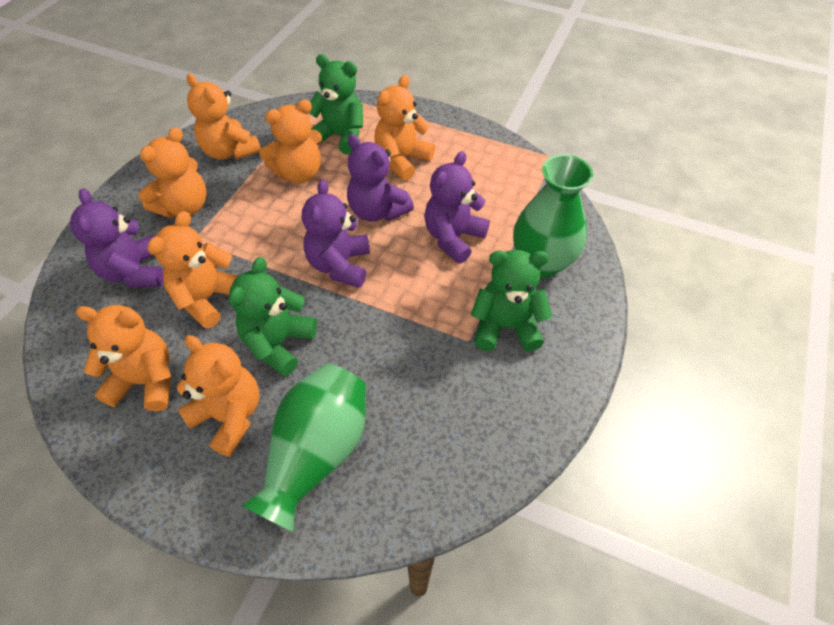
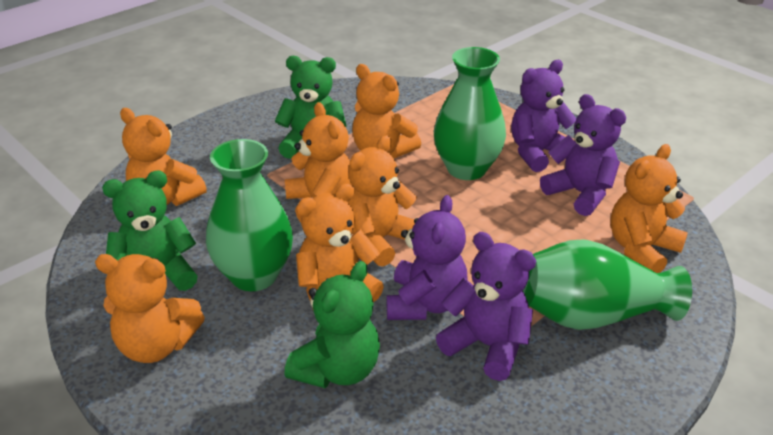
green vase: [241,363,366,532] [513,154,593,278] = 2 -> [206,139,293,291] [434,47,506,180] [523,240,692,330] = 3

